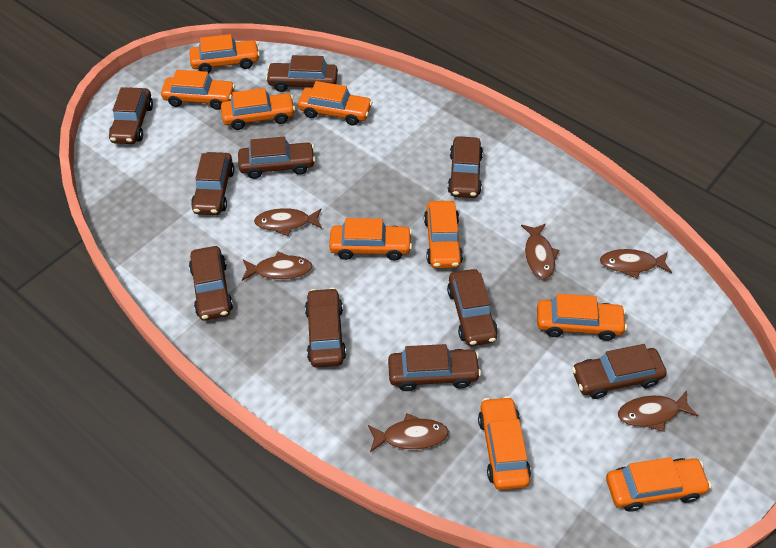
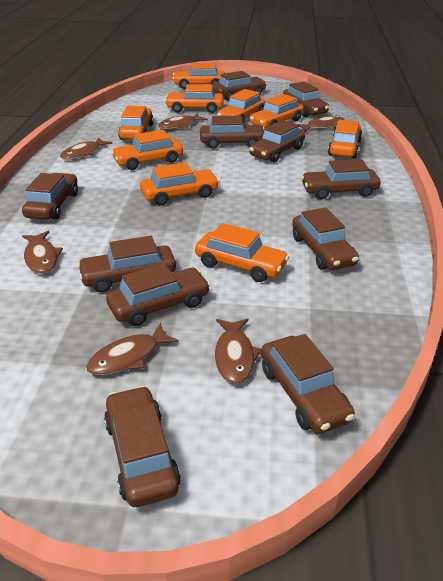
brown car: [109,87,153,144] [189,246,233,321] [191,152,234,215] [238,137,315,179] [266,55,338,92] [305,288,346,368] [388,344,481,391] [447,136,483,198] [447,269,498,346] [572,344,667,399] = 10 -> [22,173,78,220] [77,236,176,292] [104,386,181,507] [106,263,210,326] [200,116,265,149] [213,71,267,101] [249,120,305,163] [261,334,355,434] [283,81,329,117] [292,207,359,270] [301,159,380,199] = 11

